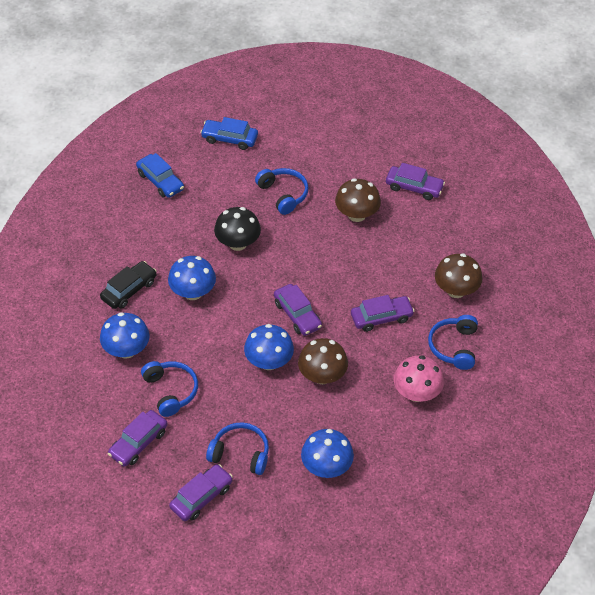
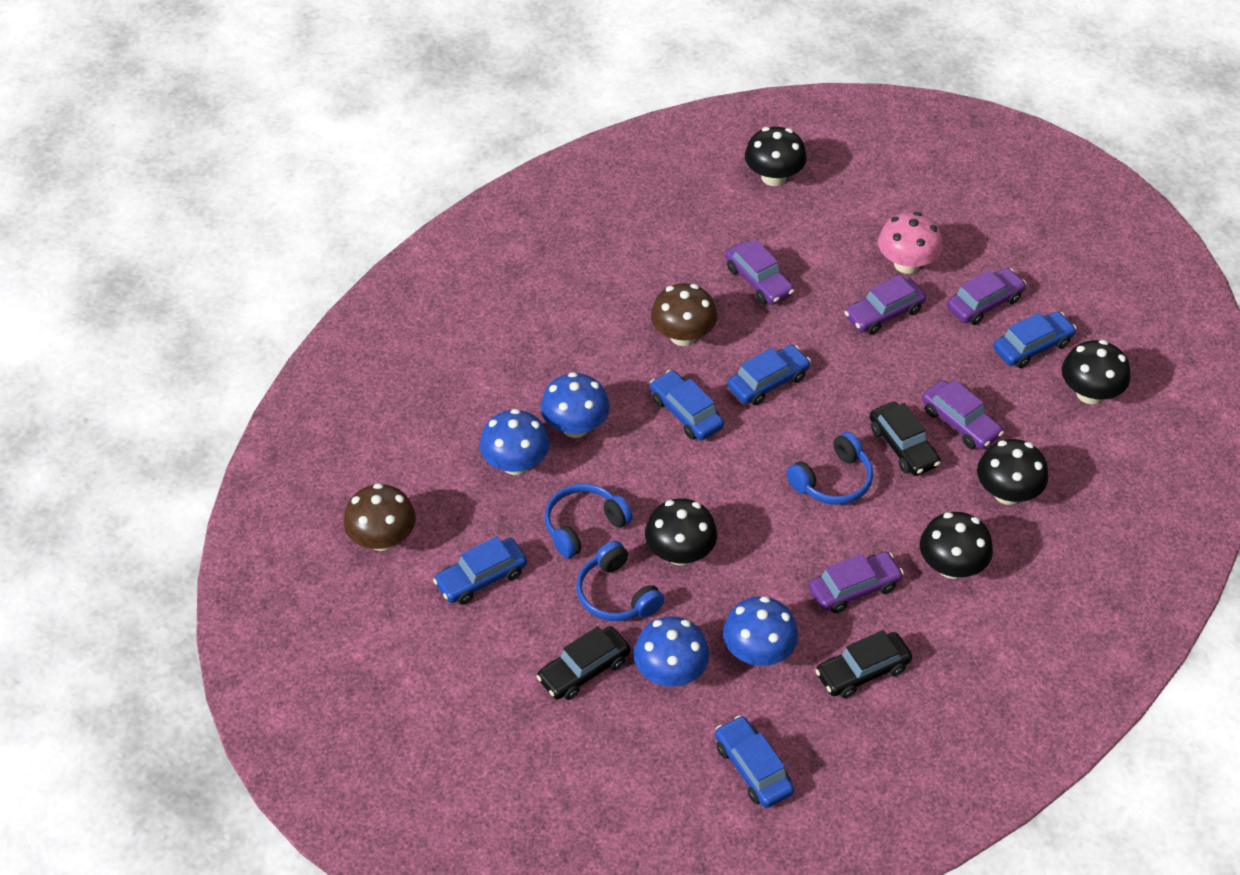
black car: [100,261,157,309] = 1 -> [536,626,630,700] [815,630,912,698] [870,402,941,476] = 3
black mushroom: [214,207,261,251] = 1 -> [645,498,717,565] [745,127,807,186] [920,512,993,579] [977,439,1048,505] [1062,340,1130,404] = 5
blue car: [136,153,184,198] [200,117,258,150] = 2 -> [433,536,527,605] [650,370,724,440] [715,715,794,808] [727,345,811,405] [993,311,1077,368] = 5
blue headphones: [141,361,198,417] [206,422,269,475] [255,168,309,215] [428,315,478,370] = 4 -> [545,484,633,559] [576,541,664,621] [786,432,873,505] = 3
brown mushroom: [298,338,348,384] [335,178,381,222] [435,253,482,298] = 3 -> [344,483,416,551] [651,283,717,346] = 2

